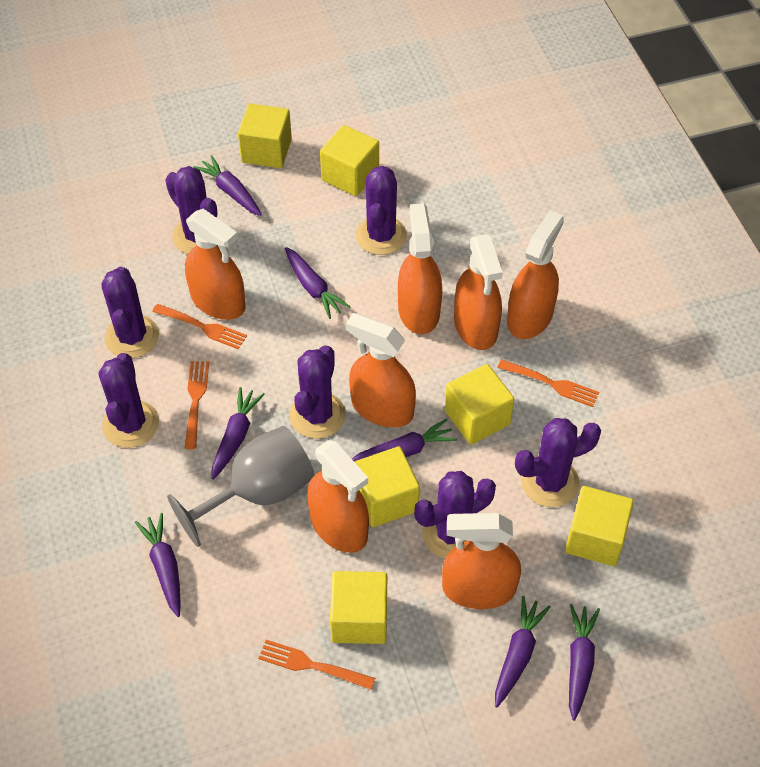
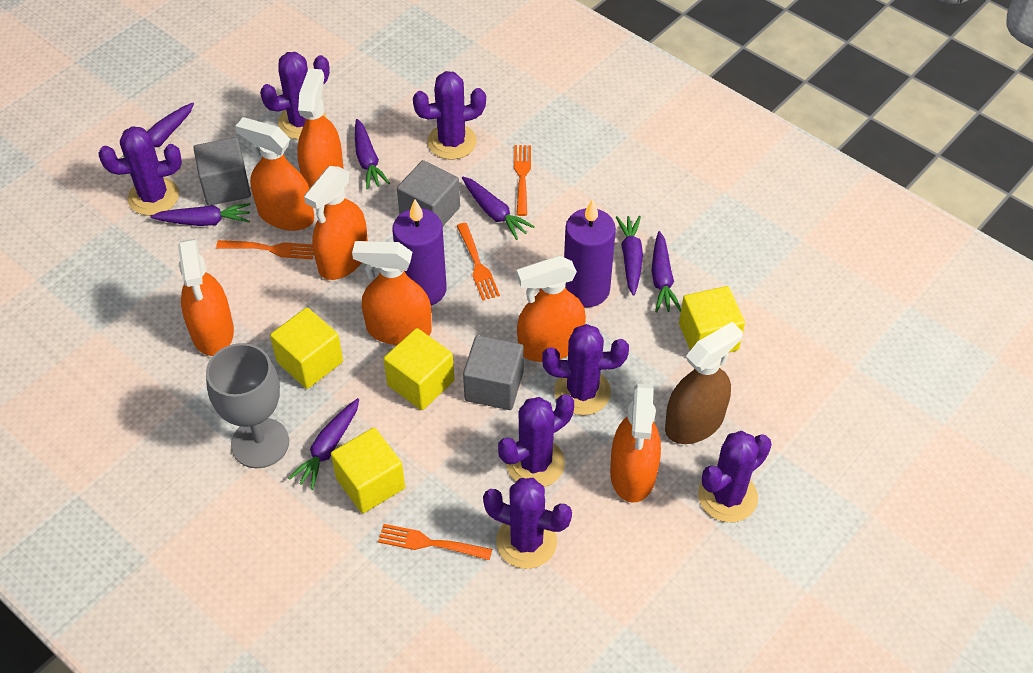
brown spray bottle: none = 0 -> [665,322,743,444] = 1
grey cube: none = 0 -> [193,137,251,206] [397,160,460,226] [463,335,524,410] = 3
purple candle: none = 0 -> [392,199,447,306] [564,199,616,307] = 2
yellow cube: [238,104,292,168] [320,125,379,196] [330,571,387,644] [355,446,420,527] [445,364,514,445] [565,486,634,566] = 6 -> [270,307,343,389] [331,428,405,513] [384,328,454,410] [679,286,745,353] = 4

